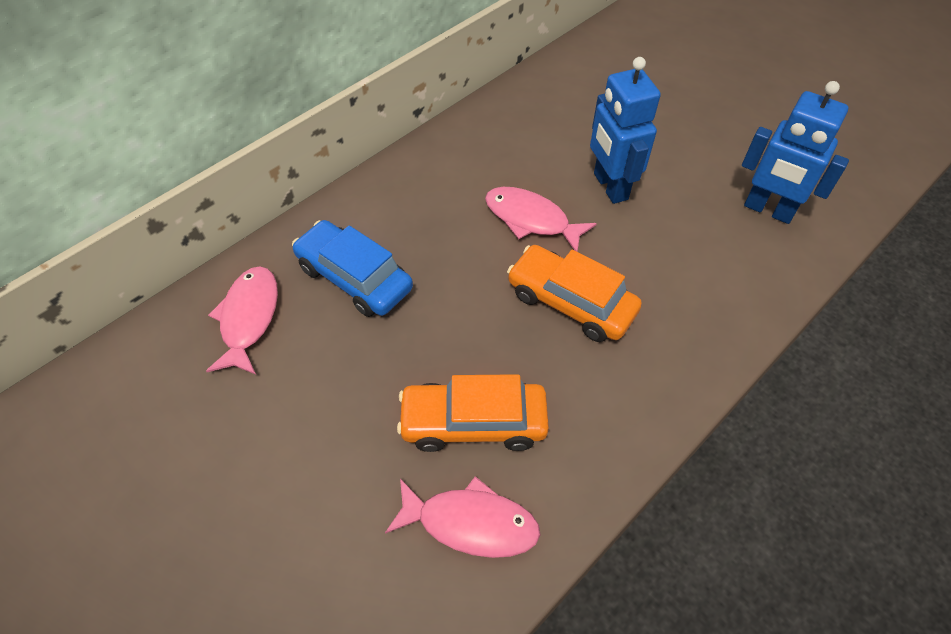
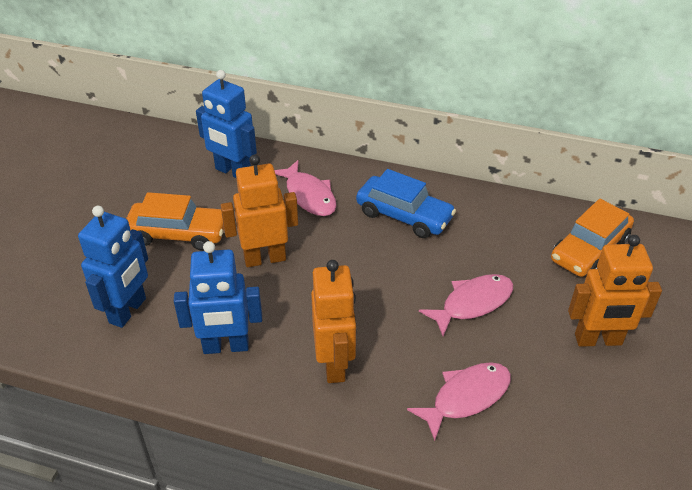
blue robot: [590,57,661,204] [742,81,849,224] = 2 -> [78,206,148,328] [174,241,262,354] [196,70,257,178] = 3
orange robot: none = 0 -> [221,154,298,267] [311,260,356,383] [568,235,662,347] = 3

